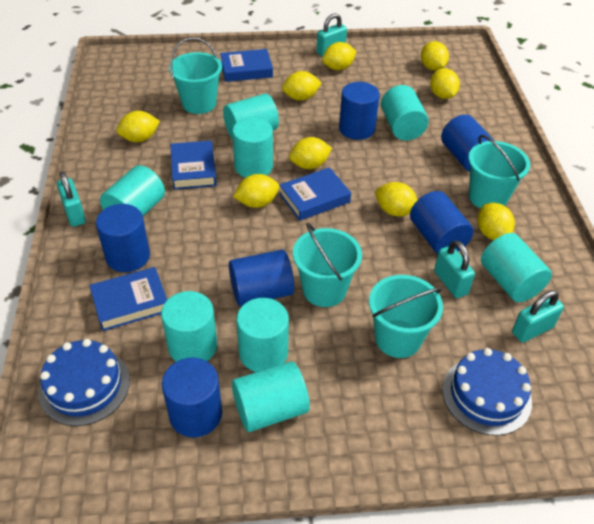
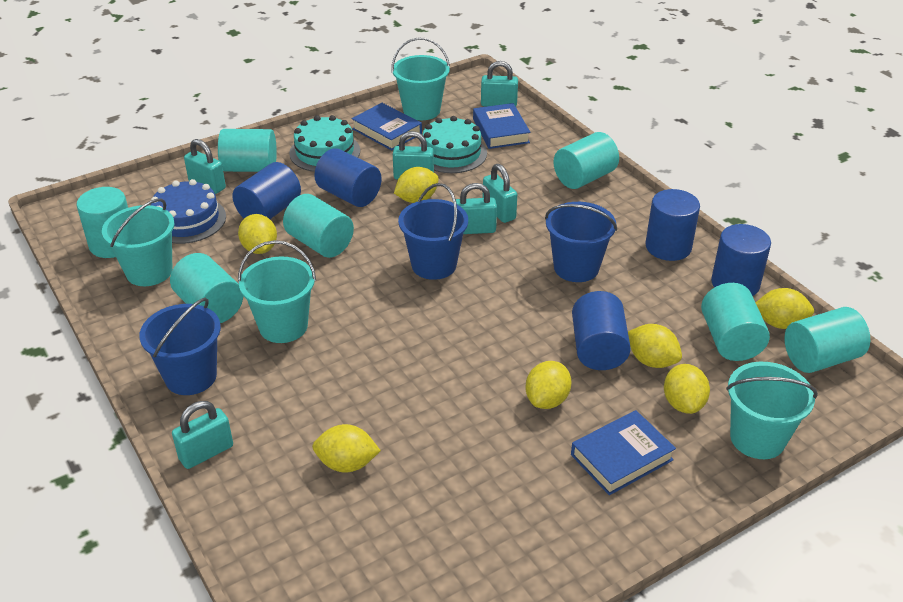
blue book: [89,267,167,331] [171,141,217,190] [220,49,273,82] [279,167,351,221] = 4 -> [352,103,422,151] [473,103,530,149] [571,410,676,495] = 3
blue bucket: none = 0 -> [139,298,221,395] [398,183,468,280] [545,202,617,282] = 3
blue cake: [39,339,130,426] [442,348,532,436] = 2 -> [151,179,226,244] = 1
blue cylinder: [96,204,150,272] [162,358,222,437] [229,250,294,306] [339,82,380,140] [410,191,474,254] [441,114,495,172] = 6 -> [232,162,301,219] [314,148,382,207] [572,291,631,370] [646,189,700,261] [711,224,771,296] = 5
turquoise cake: none = 0 -> [289,115,360,172] [419,116,487,173] = 2
turquoise cylinder: [100,165,165,216] [161,291,217,362] [223,94,279,139] [232,118,273,178] [232,361,310,432] [236,298,289,372] [381,85,429,141] [481,233,552,302] = 8 -> [77,187,128,258] [170,253,243,323] [218,129,277,172] [283,194,354,258] [553,132,619,189] [701,283,770,361] [784,307,870,373] = 7
turquoise padlock: [57,171,86,227] [317,13,347,57] [434,240,475,298] [512,290,564,343] = 4 -> [172,401,233,469] [184,139,226,194] [393,131,434,180] [456,183,497,234] [481,61,518,107] [483,164,517,223] = 6
yellow lemon: [116,111,160,142] [233,174,279,208] [282,71,322,101] [289,137,332,169] [322,42,357,70] [375,182,418,216] [421,41,449,71] [430,68,460,99] [477,203,515,240] = 9 -> [238,214,277,254] [312,424,381,472] [394,167,439,203] [525,361,571,409] [628,324,682,368] [664,364,710,414] [756,288,814,329] = 7

